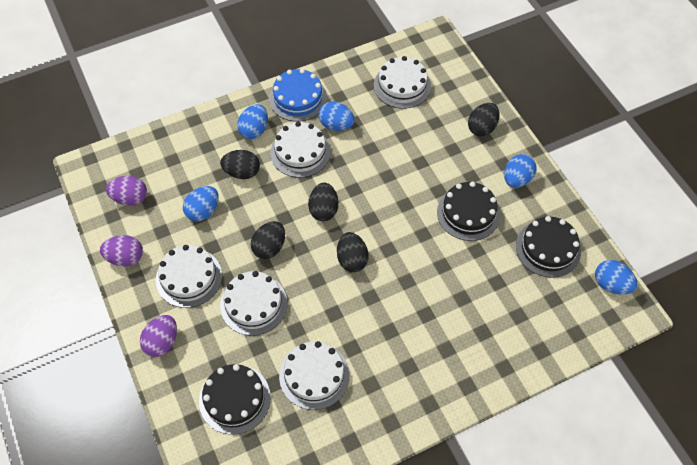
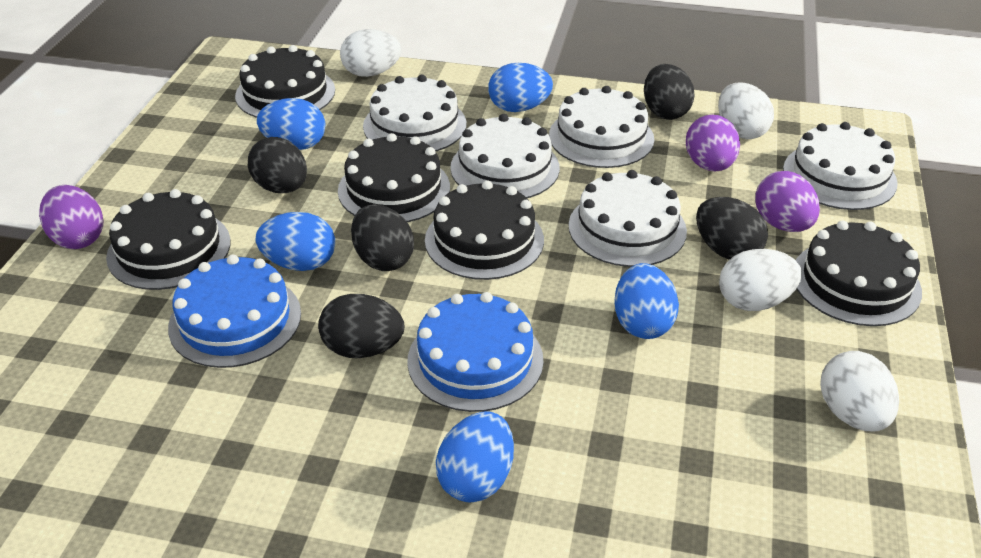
black cake: [199,364,271,435] [437,182,500,241] [516,216,581,278] = 3 -> [106,189,231,290] [235,45,335,118] [338,133,450,222] [425,180,544,280] [796,220,922,326] = 5
blue cake: [269,69,327,122] = 1 -> [168,255,301,368] [407,292,544,412] = 2
white egg: none = 0 -> [340,29,401,77] [718,82,774,139] [719,249,802,311] [820,351,899,431] = 4

